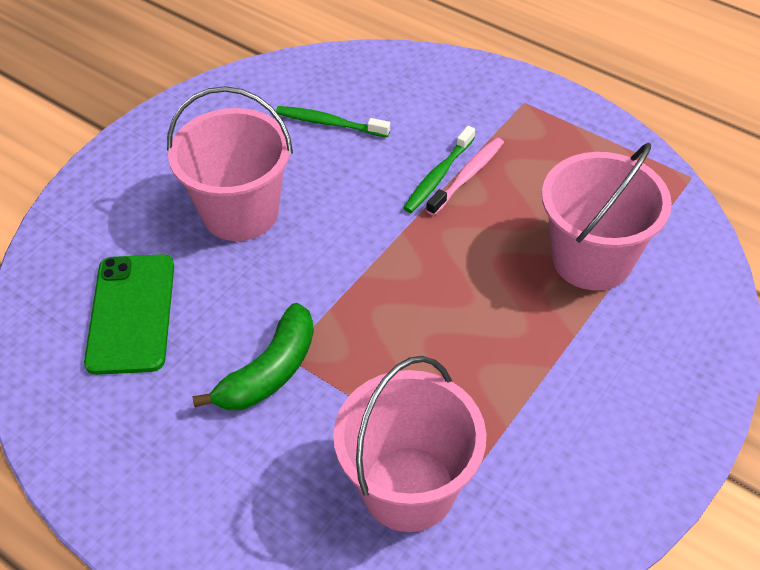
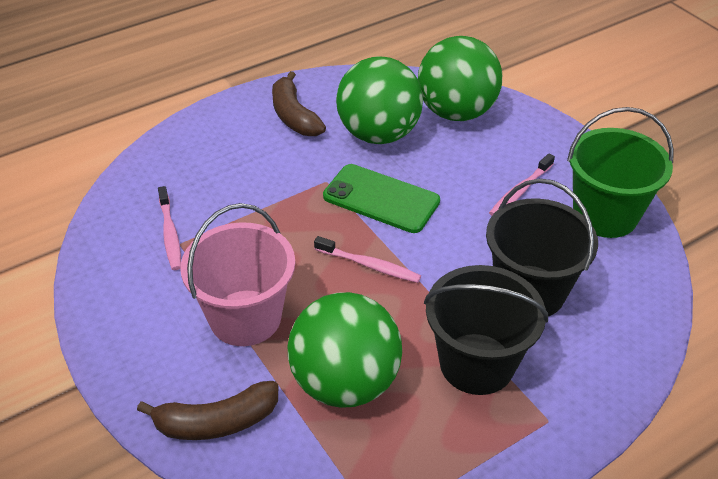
black bucket: none = 0 -> [424,265,548,395] [486,178,598,316] = 2
brown banana: none = 0 -> [137,381,278,440] [272,71,326,136] = 2
green ball: none = 0 -> [288,292,402,408] [336,56,423,144] [418,36,502,121] = 3
green banana: [192,303,314,410] = 1 -> none = 0
green bucket: none = 0 -> [567,107,674,238] = 1
green toothbrush: [276,106,390,137] [403,126,475,213] = 2 -> none = 0
pink bucket: [167,86,293,241] [333,356,486,532] [542,142,672,291] = 3 -> [180,203,295,346] = 1
pink toothbrush: [426,137,504,216] = 1 -> [158,186,181,270] [314,236,421,283] [489,153,555,216] = 3

